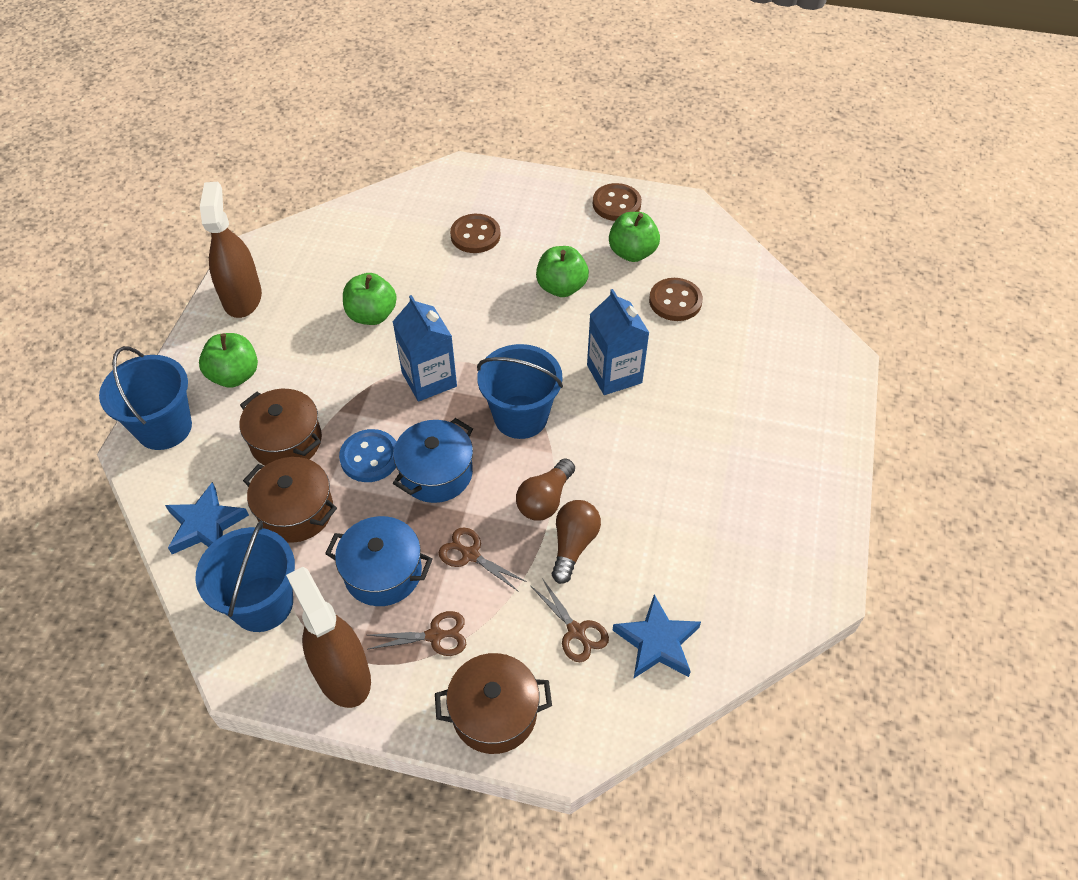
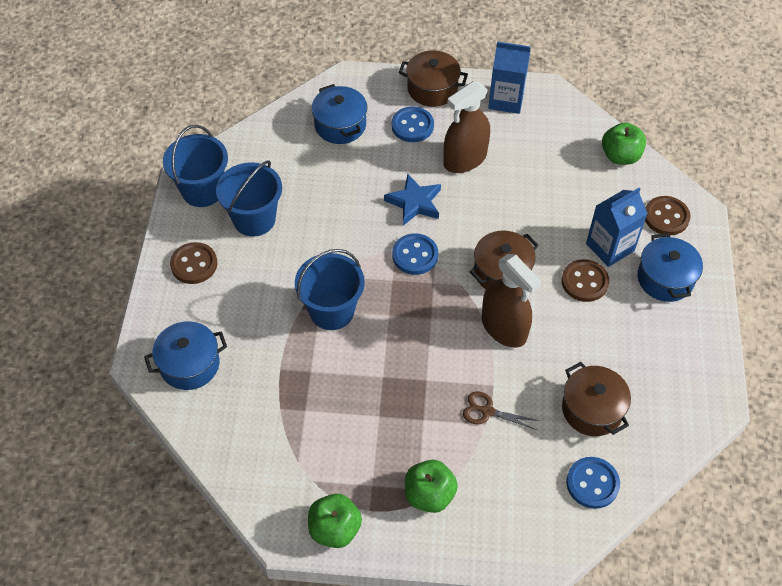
blue button: [339,429,396,482] = 1 -> [392,106,434,142] [392,233,438,275] [566,457,620,509] = 3
blue pot: [325,516,433,606] [393,418,473,503] = 2 -> [144,321,227,390] [311,84,367,144] [637,233,703,302] = 3
blue star: [165,482,249,554] [613,595,701,678] = 2 -> [384,174,441,226] = 1
brown light bulb: [516,458,575,521] [552,500,601,584] = 2 -> none = 0
brown scissors: [368,611,466,656] [438,527,527,592] [531,578,609,662] = 3 -> [463,391,539,430] = 1
green apple: [199,333,258,388] [343,273,397,325] [536,246,589,297] [609,212,660,262] = 4 -> [308,494,362,548] [405,460,458,513] [602,122,646,165] = 3

